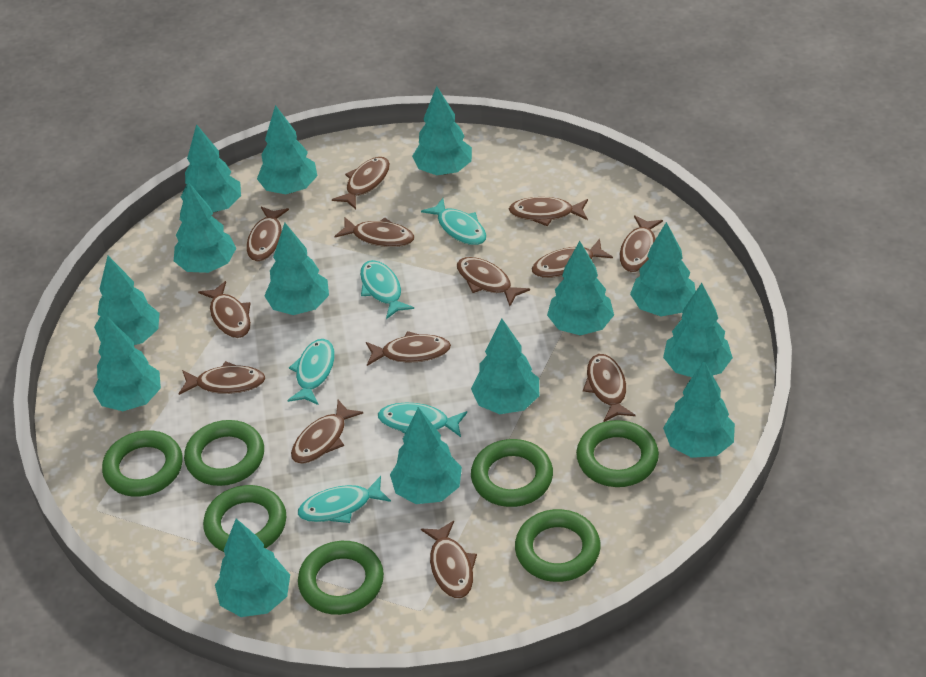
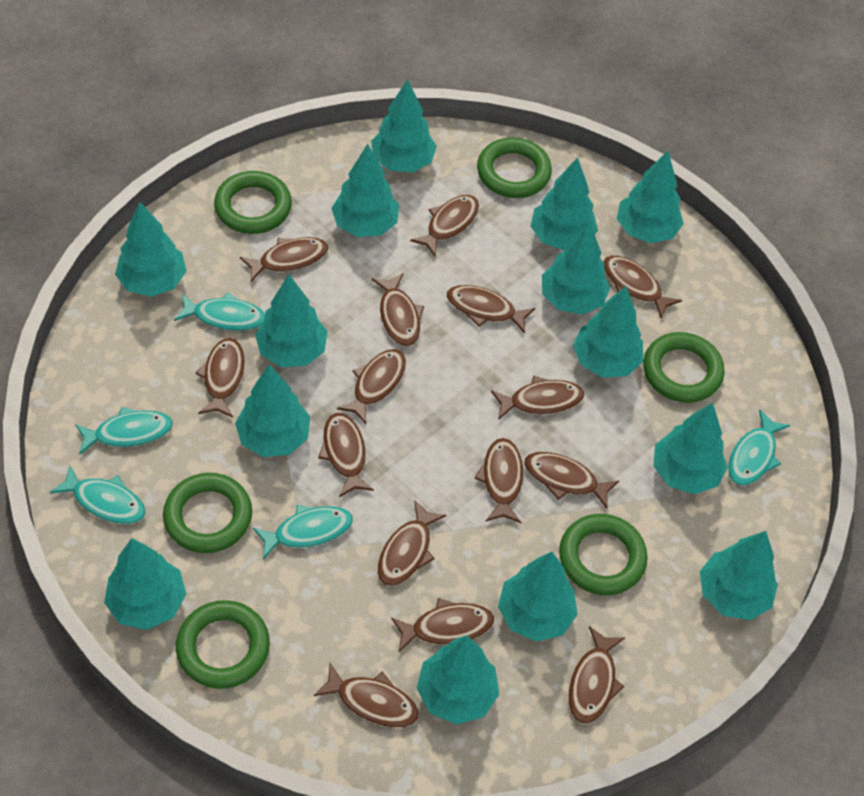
brown fish: [179,361,265,395] [198,281,251,338] [246,207,289,262] [291,400,363,464] [332,157,390,209] [334,217,414,247] [366,331,451,366] [421,521,477,598] [457,257,530,306] [509,197,588,226] [532,238,613,278] [583,354,636,422] [620,215,663,272] = 13 -> [195,338,245,417] [240,237,328,282] [314,663,419,727] [318,413,374,497] [337,349,406,424] [372,273,424,346] [378,500,446,586] [391,598,494,653] [410,195,479,256] [447,285,535,334] [475,438,523,523] [491,376,584,420] [524,452,620,509] [569,626,625,724] [603,256,682,318] = 15
green ring: [102,430,183,497] [184,420,264,486] [203,485,286,552] [298,541,384,615] [471,439,553,507] [515,509,601,582] [576,420,659,487] = 7 -> [163,473,252,553] [176,600,270,689] [214,171,292,234] [477,138,552,198] [559,514,648,595] [643,332,725,403] = 6

